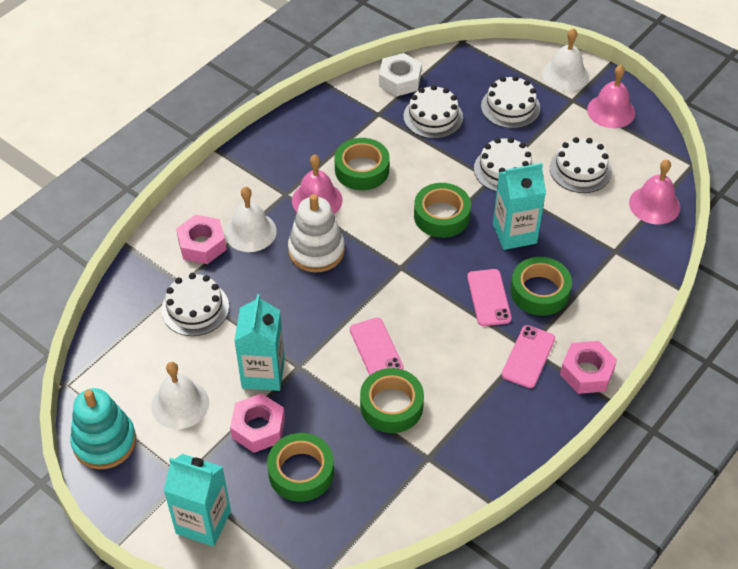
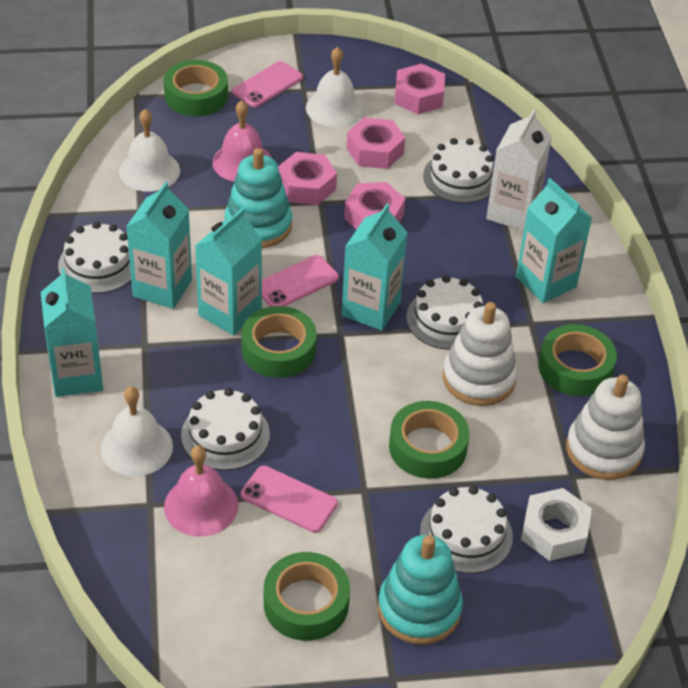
pink bell: [292,155,343,214] [587,65,635,128] [629,159,680,224] = 3 -> [164,446,238,537] [212,100,272,182] = 2
pink nut: [176,215,227,264] [230,393,285,453] [560,341,617,394] = 3 -> [278,152,337,205] [344,182,405,230] [347,118,405,169] [394,63,445,114] = 4
turquoise carton: [164,454,231,547] [234,294,285,391] [493,163,546,250] = 3 -> [41,268,103,397] [126,182,192,309] [195,208,262,336] [342,204,408,331] [516,178,592,303] = 5
turquoise stacking toy: [70,388,136,469] = 1 -> [224,148,292,248] [378,535,463,645] = 2
white carton: none = 0 -> [486,109,552,231] = 1
white stacking toy: [288,194,345,273] = 1 -> [443,302,518,406] [566,374,645,480] = 2

